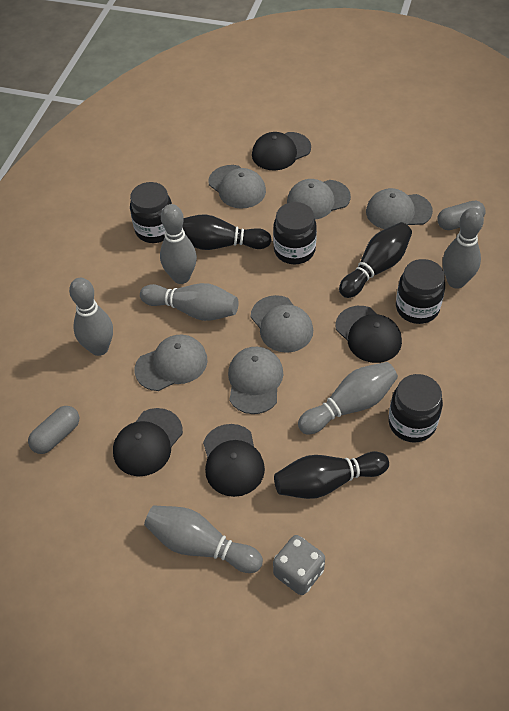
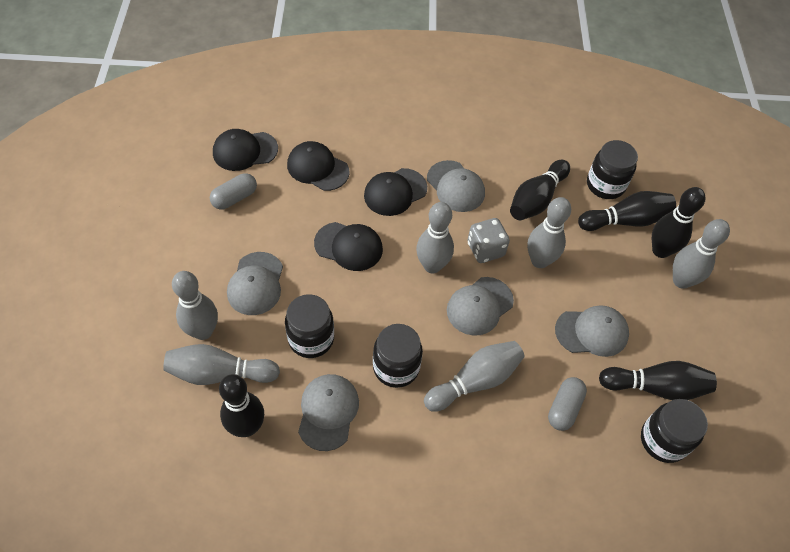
black bowling pin: [182,214,272,250] [274,451,389,499] [339,222,412,298] = 3 -> [219,374,264,437] [510,160,570,220] [578,191,676,231] [599,361,717,400] [652,187,706,258] = 5
grey cap: [135,334,208,391] [208,165,266,209] [228,347,283,414] [251,295,313,353] [287,179,351,220] [366,188,433,229] = 6 -> [227,252,283,315] [298,374,359,451] [427,160,485,212] [447,277,514,336] [555,305,629,357] = 5

